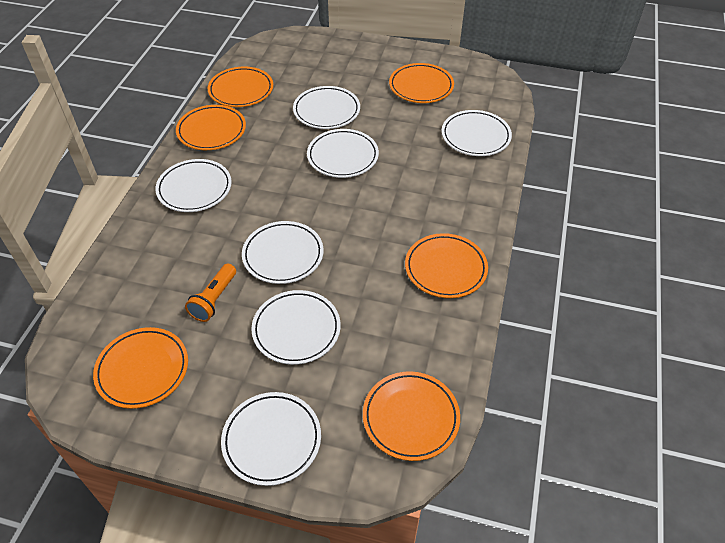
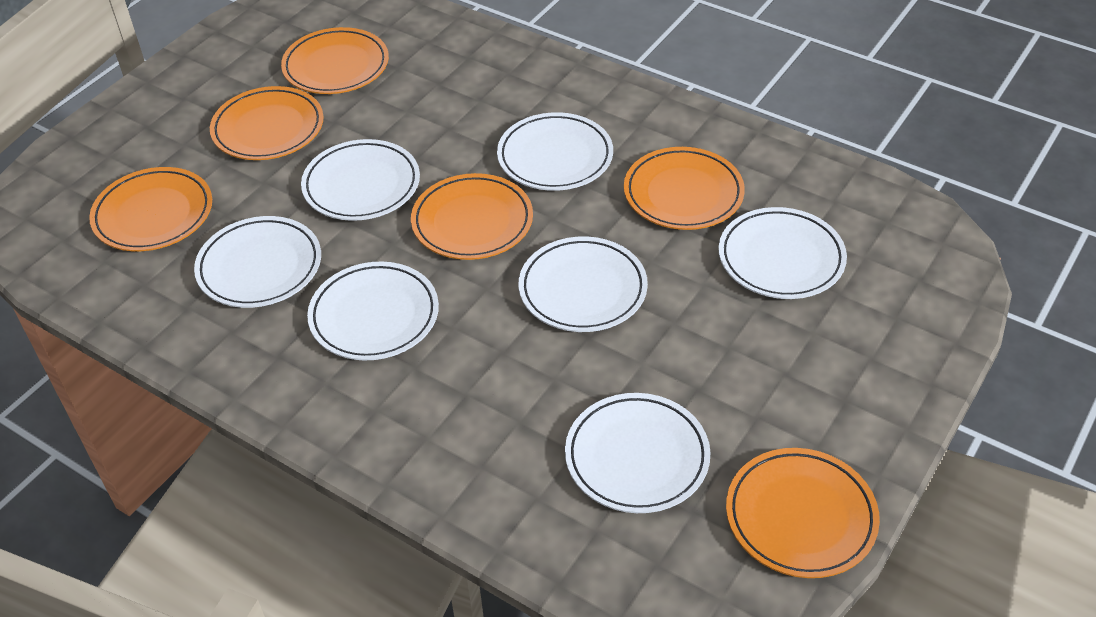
orange flashlight: [185,264,236,322] = 1 -> none = 0

